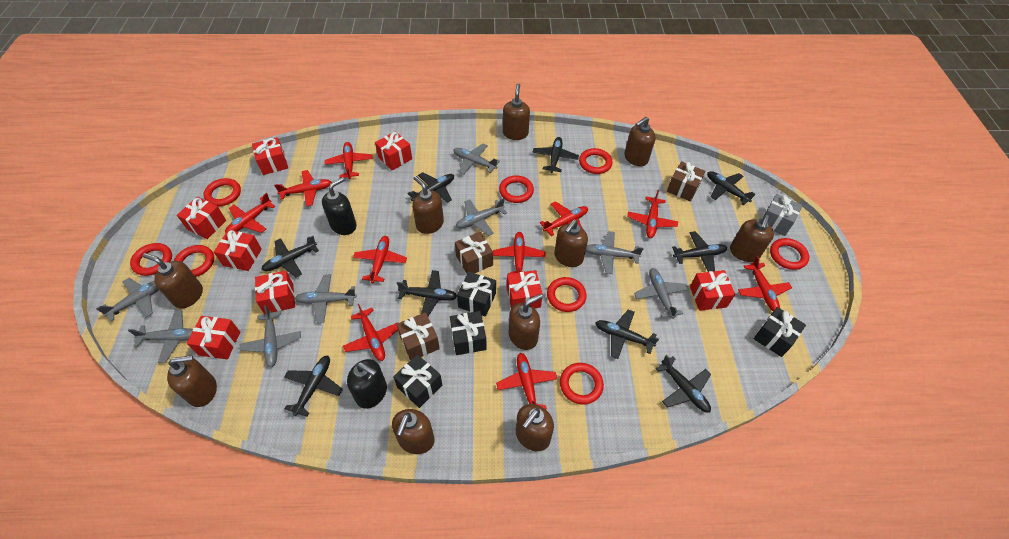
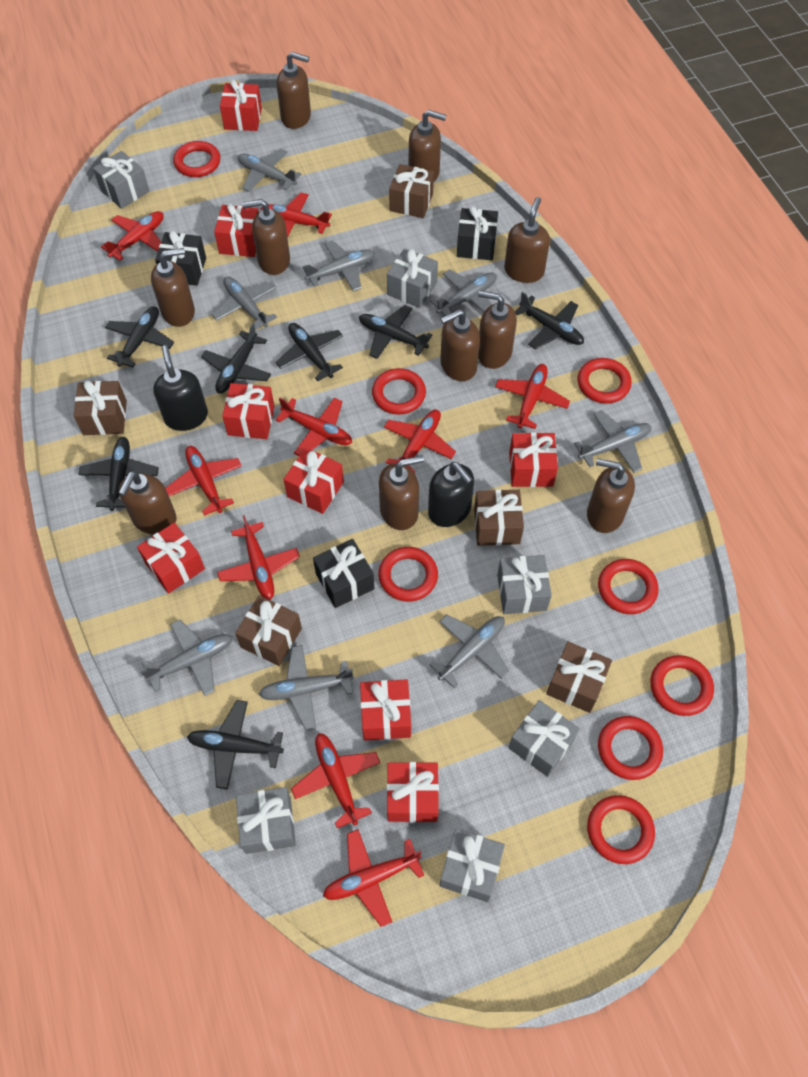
black gift: [393,354,442,408] [450,311,487,355] [457,272,496,317] [754,307,806,357] = 4 -> [155,231,206,286] [313,539,374,608] [457,206,498,260] = 3
black plane: [261,236,319,277] [284,356,343,417] [397,270,457,316] [407,172,454,203] [533,137,579,173] [595,309,659,359] [656,354,711,413] [672,231,727,272] [707,171,755,205] = 9 -> [79,437,159,511] [105,306,174,367] [187,700,284,789] [201,323,271,394] [276,323,343,381] [359,305,432,359] [515,292,584,349] = 7
brown gift: [396,312,440,360] [455,232,493,273] [667,161,705,201] = 3 -> [74,381,127,435] [235,595,302,666] [389,164,434,218] [474,490,524,546] [546,641,612,713] = 5
grey gift: [762,194,803,236] = 1 -> [93,151,149,209] [236,787,296,854] [387,248,438,308] [439,828,505,902] [497,555,552,614] [508,700,580,777] = 6
red plane: [225,193,276,233] [274,170,332,206] [325,142,372,179] [343,304,398,361] [353,236,407,283] [493,232,546,274] [496,353,557,409] [540,201,588,236] [627,190,678,238] [738,256,792,311] = 10 -> [101,211,164,261] [166,446,242,516] [217,515,300,600] [260,193,332,237] [275,397,352,456] [291,733,380,828] [323,829,424,927] [384,410,456,473] [495,364,570,429] = 9

